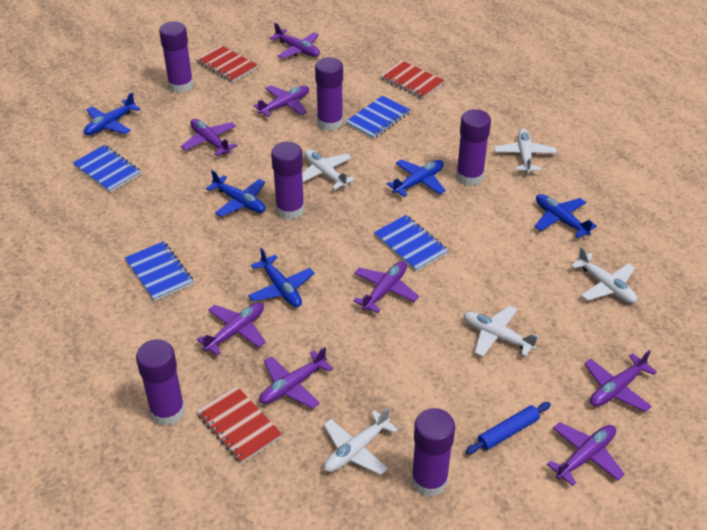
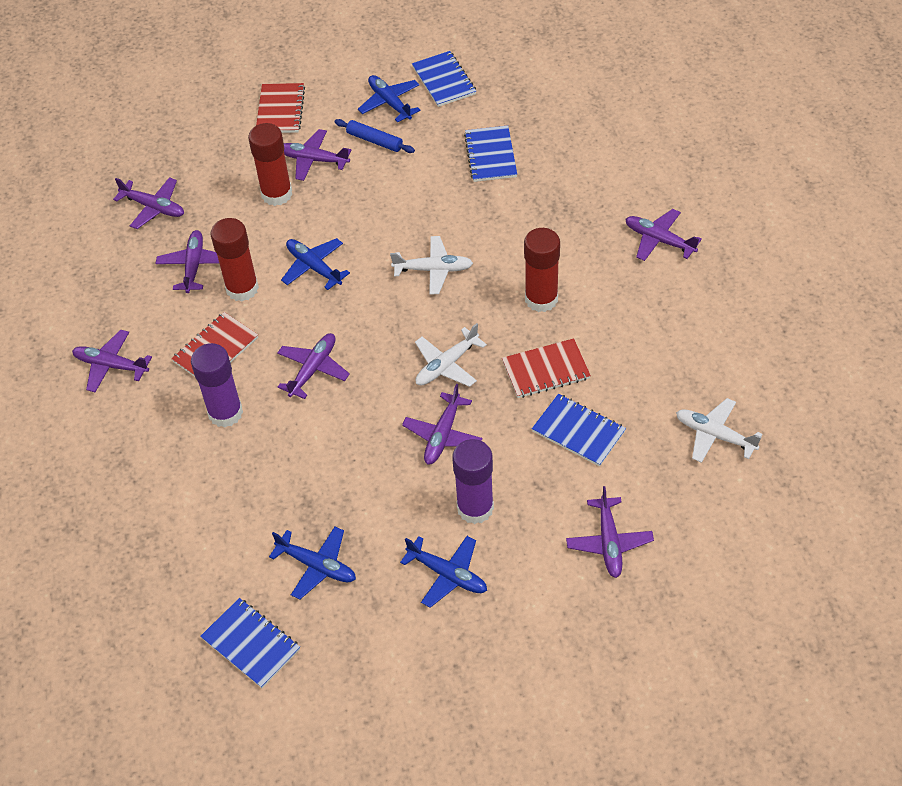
blue plane: [84,93,140,135] [206,170,266,217] [248,248,315,307] [387,159,446,197] [535,194,597,238] = 5 -> [269,527,356,599] [281,238,350,290] [358,75,421,123] [400,536,487,608] = 4
purple glue stick: [136,339,185,426] [159,21,193,93] [271,142,305,220] [315,57,343,131] [411,408,455,497] [456,109,491,186] = 6 -> [191,343,243,428] [452,439,494,524] = 2
red glue stick: none = 0 -> [211,218,259,301] [248,123,292,206] [524,228,560,312] = 3
white plane: [302,149,355,190] [324,407,398,475] [463,306,540,357] [494,129,557,173] [571,247,637,303] = 5 -> [390,236,473,294] [415,323,487,387] [676,398,762,463] = 3

